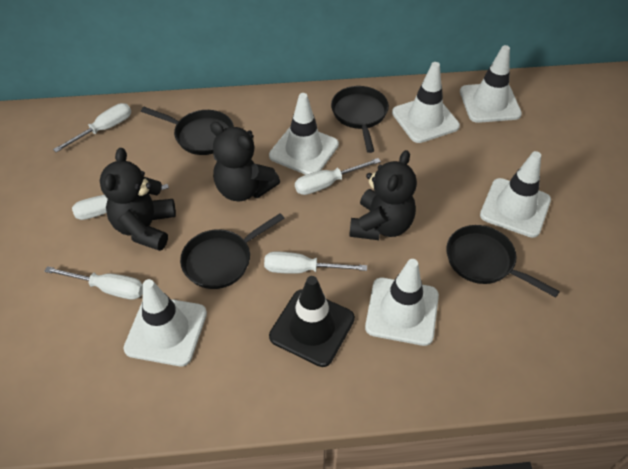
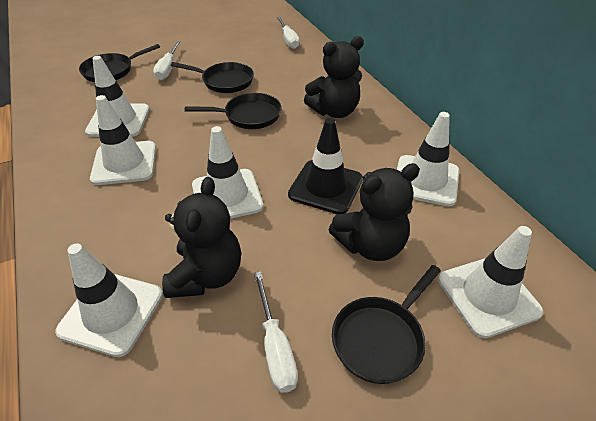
white screwdriver: [44,266,143,300] [53,103,131,152] [72,184,169,220] [264,252,367,274] [295,158,381,195] = 5 -> [153,41,180,80] [254,271,298,393] [277,17,300,49] = 3

